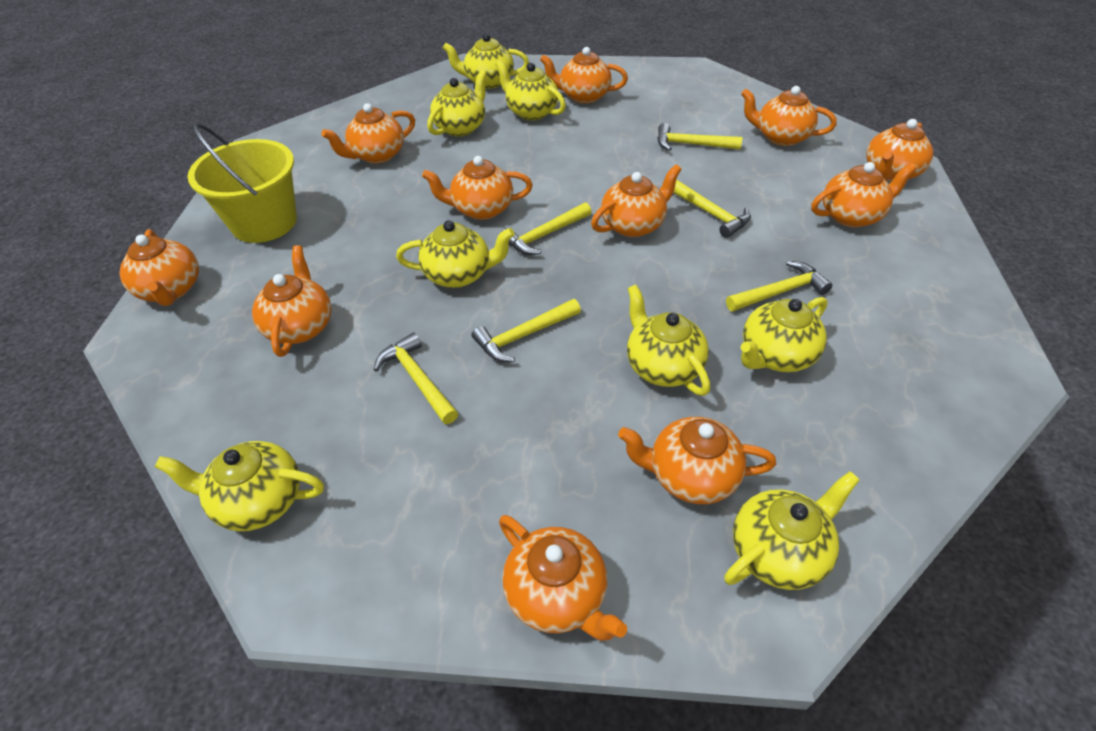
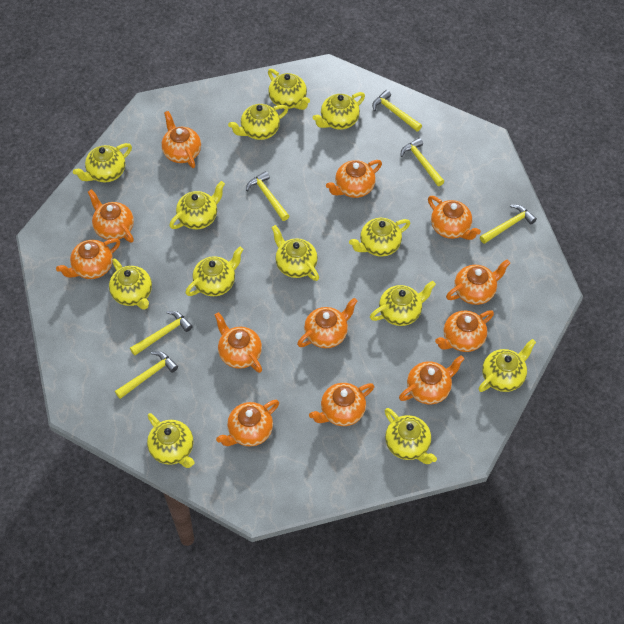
orange teapot: [119,229,199,306] [252,245,332,357] [322,103,415,164] [422,156,533,220] [499,515,627,641] [540,47,628,104] [591,164,682,237] [618,417,776,504] [741,86,837,146] [811,162,917,228] [866,119,933,181] = 11 -> [56,238,120,279] [88,189,134,243] [161,111,201,168] [215,312,262,373] [216,400,279,447] [297,298,357,348] [309,383,374,426] [326,160,382,198] [399,355,464,404] [428,196,481,240] [435,310,494,352] [446,260,510,305] = 12
yellow bucket: [187,123,297,243] = 1 -> none = 0
yellow teapot: [154,441,324,531] [396,220,515,288] [427,70,487,137] [443,33,529,89] [495,60,566,120] [627,285,710,396] [724,471,860,590] [741,297,828,372] = 8 -> [73,143,132,182] [109,259,152,310] [147,413,195,468] [169,181,225,229] [185,247,244,296] [228,104,288,140] [268,69,310,110] [271,225,319,281] [312,92,365,130] [349,218,410,257] [370,281,436,326] [385,408,437,464] [478,339,536,392] = 13

